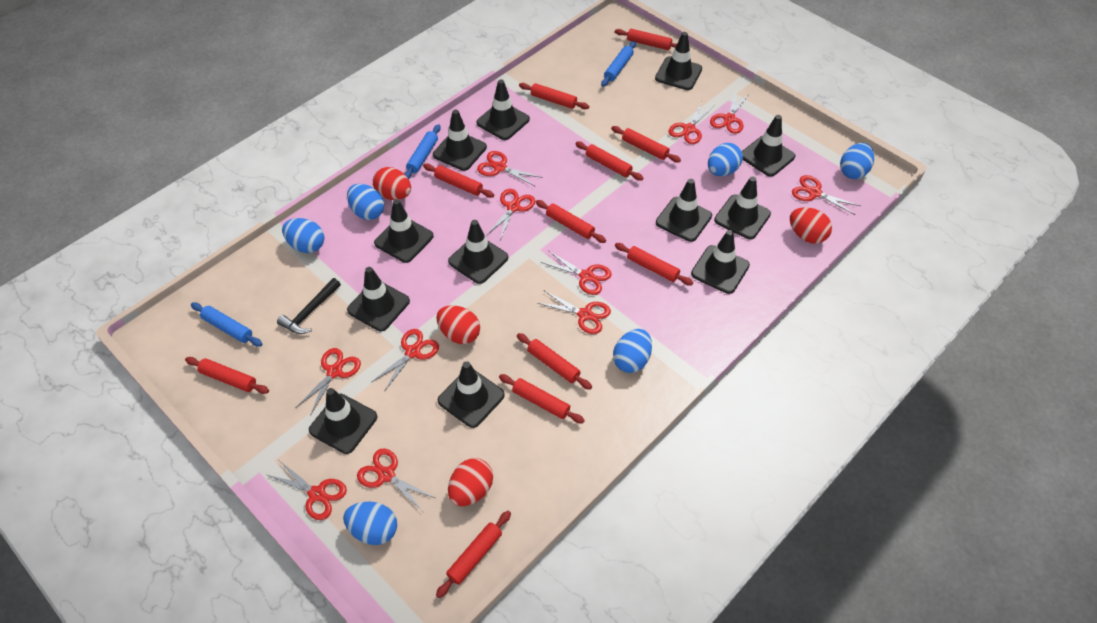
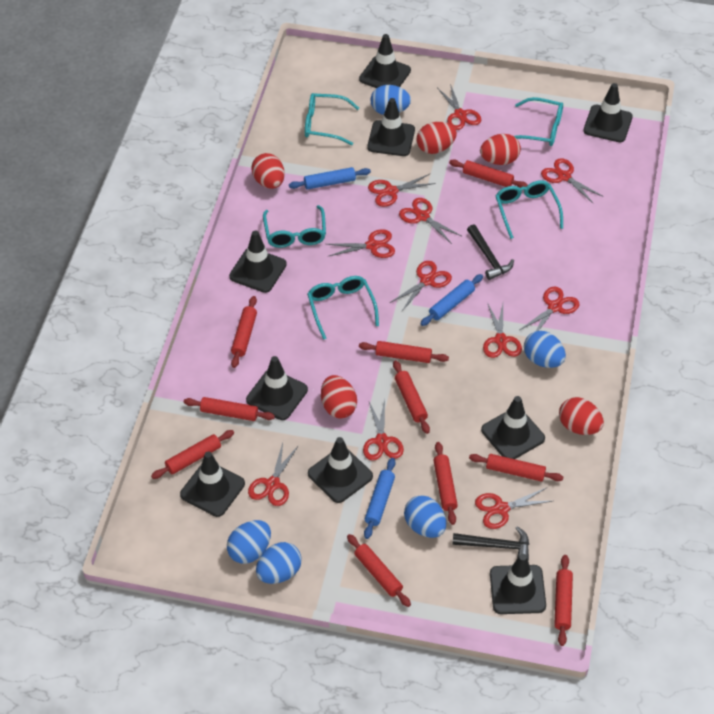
black hammer: [277,278,341,334] = 1 -> [452,526,529,560] [467,224,514,280] = 2
black traffic cone: [309,388,377,454] [347,267,410,331] [374,199,434,263] [433,110,487,171] [438,361,505,428] [448,220,508,284] [477,79,530,140] [655,32,702,90] [656,179,712,242] [691,230,750,294] [714,176,771,239] [742,115,795,177] = 12 -> [180,452,245,517] [229,231,287,293] [246,356,308,420] [308,437,373,503] [359,34,411,88] [367,98,415,156] [481,396,545,459] [490,554,546,614] [583,83,633,142] = 9
blue egg: [282,218,324,253] [343,502,397,545] [347,184,384,220] [613,329,652,373] [708,143,743,176] [840,143,874,179] = 6 -> [227,520,271,564] [256,542,302,584] [371,85,411,115] [404,495,446,538] [524,331,566,368] = 5
red egg: [373,167,411,200] [437,305,480,344] [448,458,493,506] [790,207,832,244] = 4 -> [251,153,285,189] [321,375,357,419] [417,122,457,154] [480,134,521,165] [559,397,604,435] = 5
red rolling pin: [185,357,269,394] [423,164,494,198] [436,511,511,598] [499,374,585,423] [517,333,592,390] [519,83,589,109] [536,200,606,243] [575,141,643,181] [611,126,681,163] [615,29,677,50] [615,243,693,286] = 11 -> [151,430,234,479] [184,397,275,421] [231,296,257,368] [347,534,411,607] [359,341,449,363] [393,360,430,434] [433,442,458,525] [449,160,528,188] [469,454,563,482] [554,555,573,646] = 10
turquoise glasses: none = 0 -> [263,205,326,248] [305,93,359,145] [307,276,379,340] [495,180,563,239] [514,97,563,146] = 5

